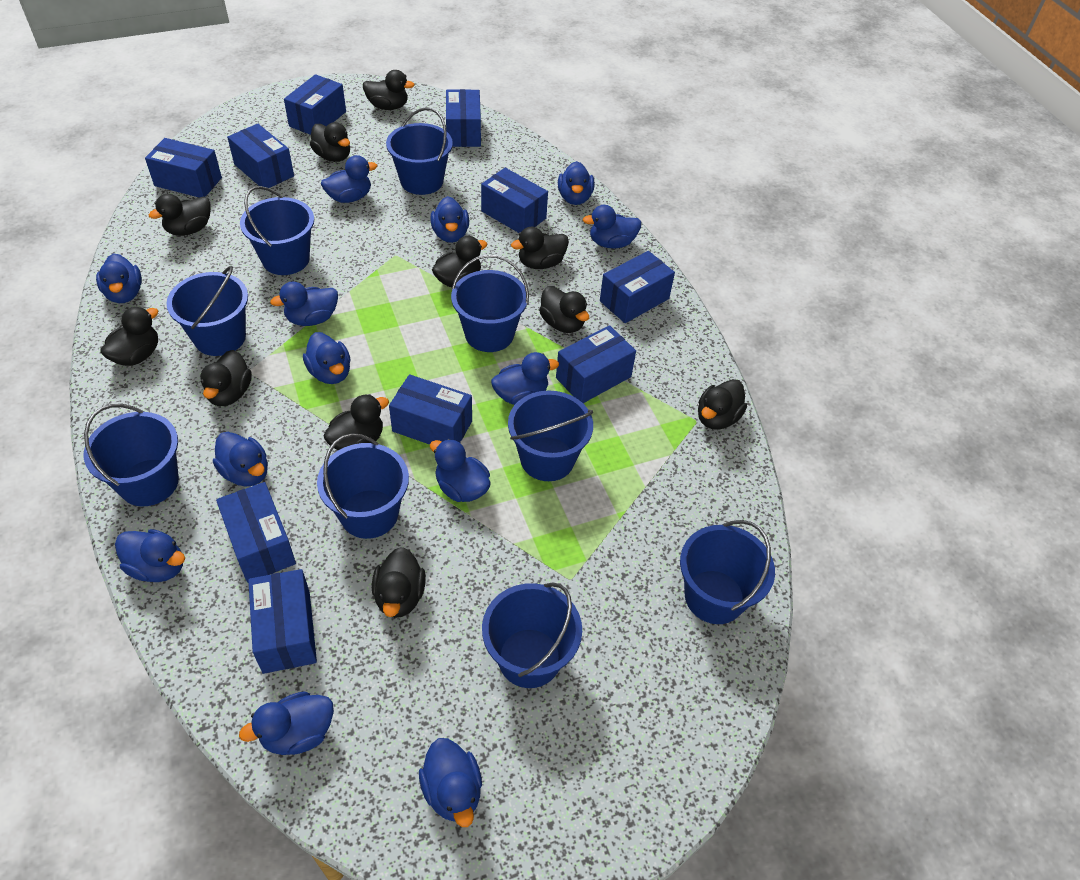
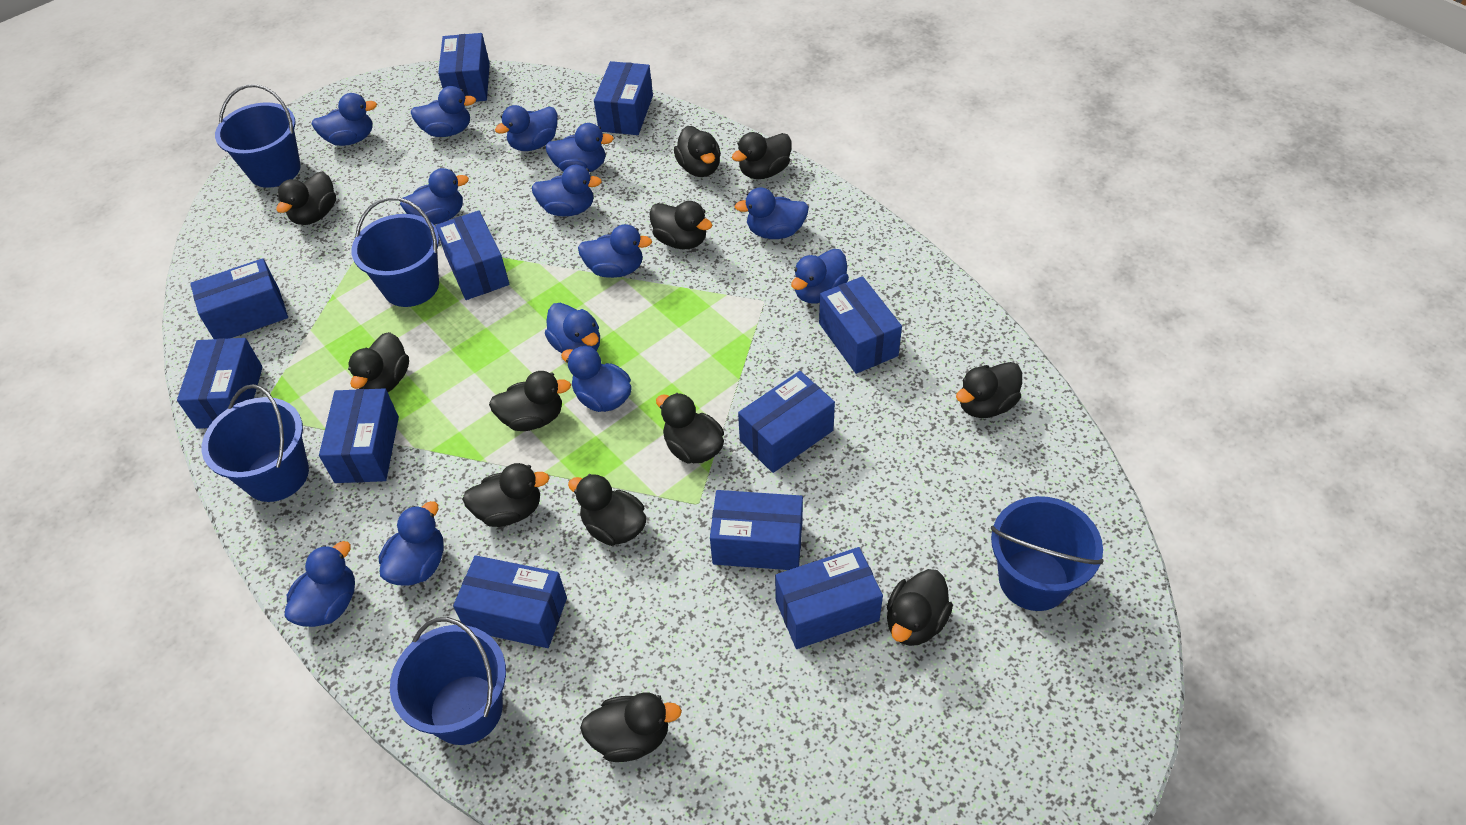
black duck: [100,307,158,366] [149,194,211,236] [200,350,252,406] [310,122,350,162] [323,394,389,450] [363,70,415,110] [372,547,426,618] [432,236,487,287] [511,227,569,269] [539,286,589,333] [698,379,747,430] = 11 -> [276,172,336,225] [348,332,409,392] [462,463,550,527] [489,371,571,431] [568,474,646,546] [580,692,682,762] [649,201,712,249] [656,393,724,463] [674,126,721,177] [732,132,792,179] [887,569,953,646] [956,362,1022,418] = 12
blue box: [145,138,222,198] [216,482,296,583] [227,124,294,188] [248,569,317,674] [284,74,346,135] [389,374,472,445] [446,89,481,147] [481,168,548,233] [556,325,636,403] [600,251,675,323] = 10 -> [177,338,263,429] [190,258,288,339] [319,388,399,483] [435,210,510,300] [438,33,490,102] [453,555,567,648] [594,61,653,135] [710,490,803,570] [738,371,835,473] [775,547,883,649] [819,276,902,374] = 11
blue bucket: [84,404,179,507] [166,266,248,356] [240,186,314,275] [317,433,409,539] [386,107,453,195] [451,255,529,352] [482,582,582,688] [508,391,593,481] [680,520,775,624] = 9 -> [202,384,309,502] [215,84,301,188] [351,197,439,307] [390,617,506,745] [991,496,1104,611] = 5

